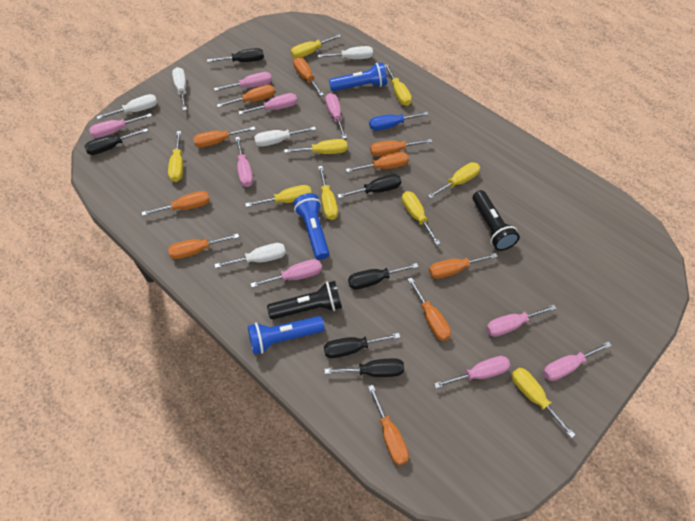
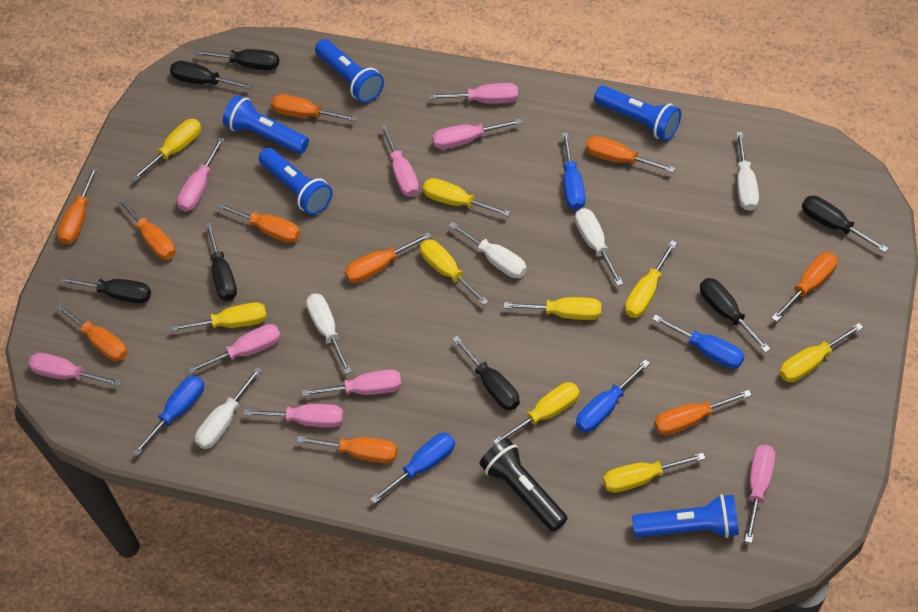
black flashlight: [267,281,342,319] [473,190,520,251] = 2 -> [479,438,568,532] = 1
black screwdriver: [85,128,148,155] [207,48,264,62] [324,333,400,358] [325,358,404,377] [337,174,401,198] [348,263,418,289] = 6 -> [59,277,151,303] [170,61,253,89] [194,49,279,70] [205,222,237,301] [452,336,520,410] [700,278,770,353] [802,196,889,253] = 7
blue flashlight: [248,316,325,354] [293,193,329,260] [329,62,387,91] = 3 -> [223,95,309,154] [259,148,333,215] [315,39,384,103] [594,85,681,141] [632,494,739,538] = 5
blue screwdriver: [369,112,429,131] = 1 -> [132,375,204,456] [370,433,455,504] [562,132,585,210] [576,359,650,432] [652,314,744,369] = 5

